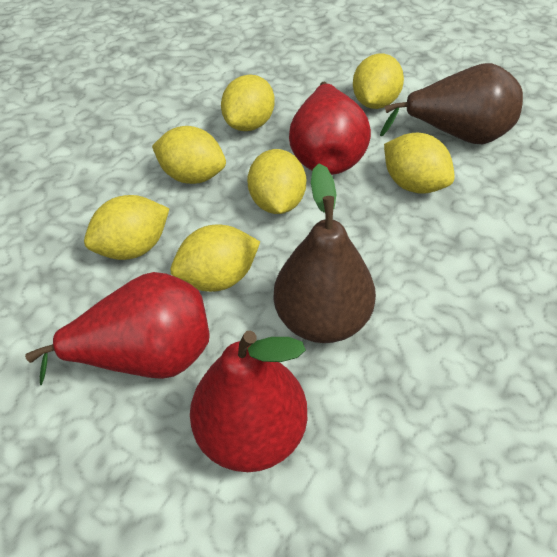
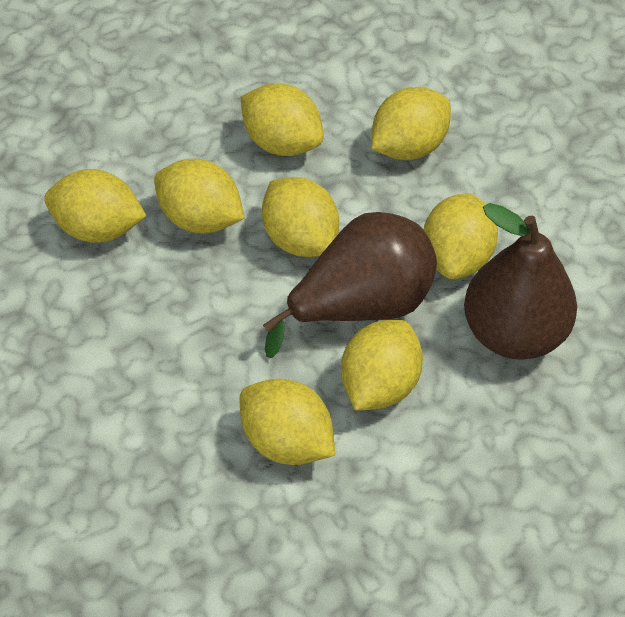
red pear: [25,272,210,385] [190,331,307,472] [289,82,371,175] = 3 -> none = 0
yellow lemon: [84,195,169,260] [152,126,226,184] [171,225,260,292] [221,75,275,131] [247,149,306,214] [353,53,404,109] [384,133,455,194] = 7 -> [44,169,147,243] [154,159,245,234] [239,378,335,465] [241,83,323,156] [262,177,339,257] [341,320,423,411] [371,87,451,160] [424,193,498,279] = 8

